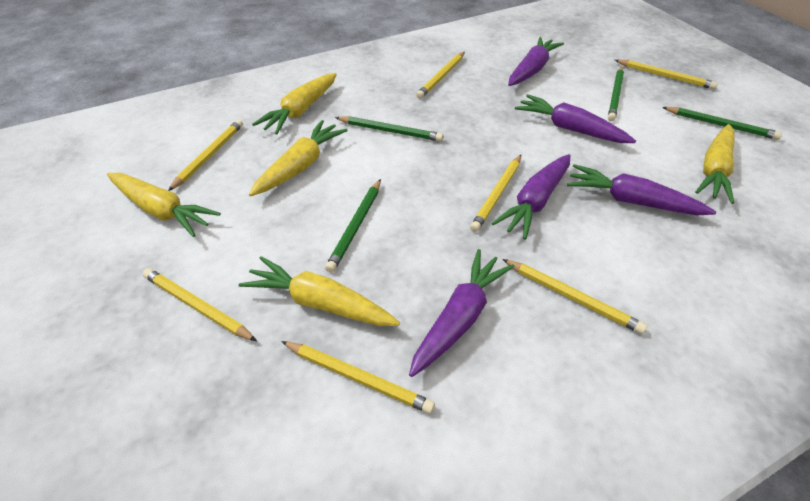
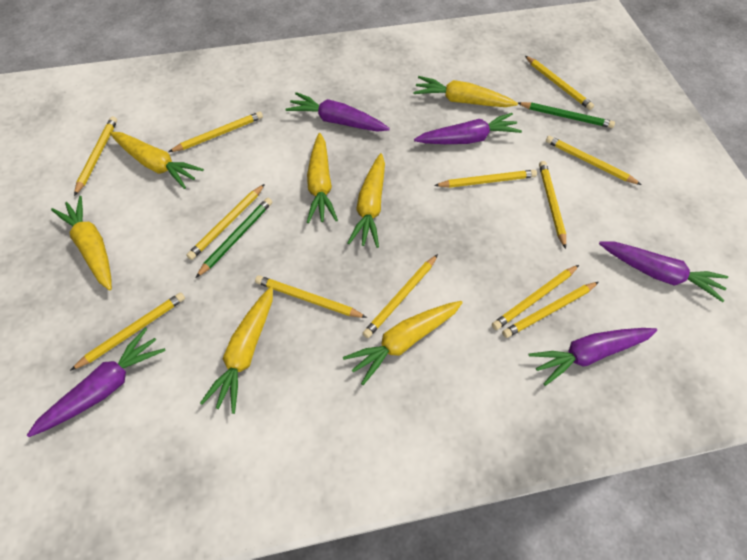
green pencil: [325,179,381,273] [335,116,443,142] [608,66,624,121] [662,107,782,140] = 4 -> [195,198,272,278] [518,102,615,128] = 2
yellow carrot: [107,173,221,237] [239,256,400,326] [249,120,348,196] [252,73,337,134] [695,124,734,204] = 5 -> [51,196,112,291] [110,132,204,189] [200,287,273,414] [307,133,338,223] [343,301,463,385] [348,153,385,248] [413,76,518,107] = 7
yellow pencil: [143,268,257,341] [168,119,243,191] [281,341,435,414] [416,52,465,99] [470,155,521,232] [502,259,647,334] [615,60,718,89] = 7 -> [70,292,185,371] [74,116,117,196] [169,111,263,152] [186,184,265,260] [255,275,367,318] [363,254,438,338] [434,170,537,188] [492,265,579,330] [502,282,599,338] [525,56,594,110] [539,161,566,249] [546,136,642,185] = 12

